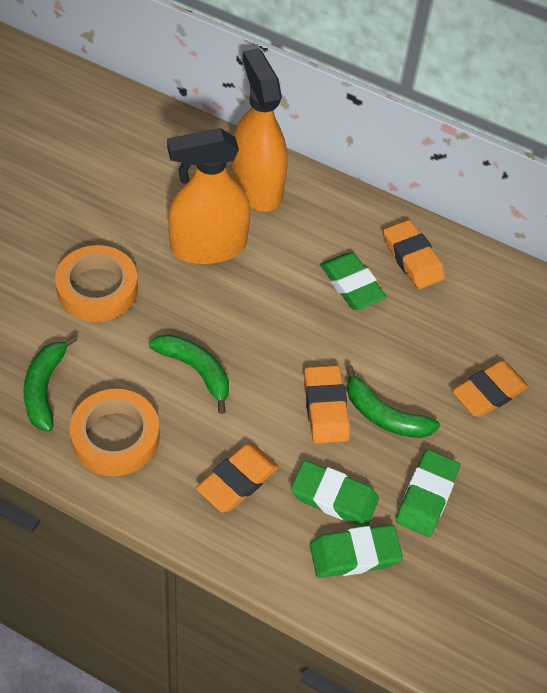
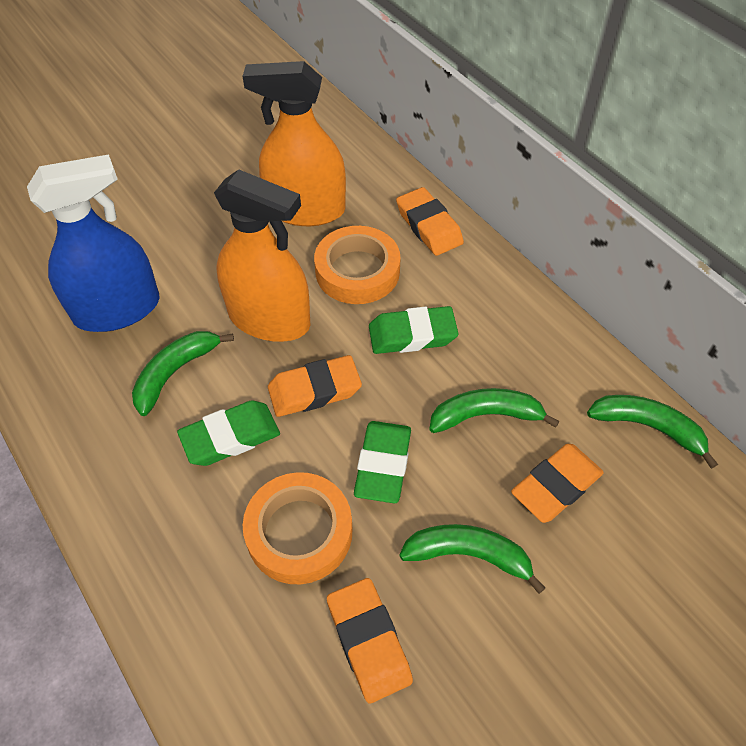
blue spray bottle: none = 0 -> [27,154,160,332] = 1
green banana: [23,335,77,432] [149,334,229,414] [346,365,440,438] = 3 -> [132,331,234,416] [399,524,545,594] [429,388,560,433] [587,395,718,469] = 4
green eraser: [291,460,379,527] [310,525,403,578] [320,252,387,310] [396,450,460,537] = 4 -> [177,400,280,466] [354,421,411,503] [369,306,458,354] = 3

